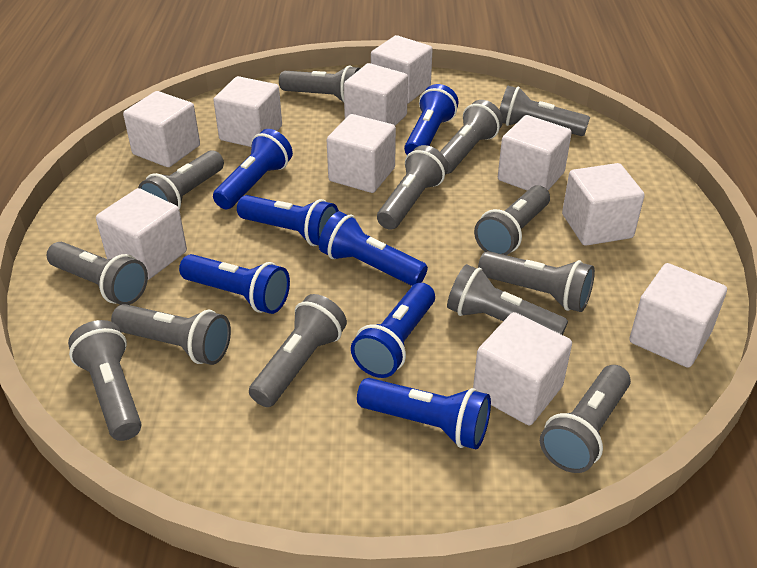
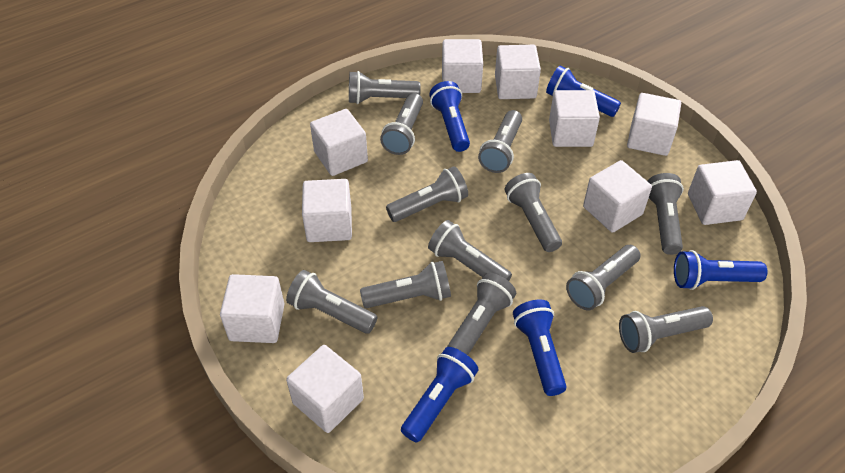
blue flashlight: [179,254,290,314] [213,129,293,209] [237,195,339,246] [319,211,428,286] [351,283,435,378] [357,378,491,449] [404,84,459,155] = 7 -> [401,347,479,443] [429,81,470,152] [513,300,567,396] [546,65,621,117] [674,250,767,290] = 5
grey flashlight: [47,242,148,305] [68,320,141,441] [111,304,231,365] [138,150,224,210] [249,294,347,407] [279,65,361,102] [377,145,448,230] [440,100,503,174] [447,264,568,335] [474,185,550,255] [478,251,595,312] [499,86,590,136] [540,365,631,473] = 13 -> [286,270,377,333] [349,71,421,104] [360,261,451,308] [380,93,423,155] [386,166,468,222] [428,220,512,281] [447,273,516,355] [478,110,522,173] [505,173,562,252] [566,245,640,310] [619,306,713,353] [648,173,684,255] = 12

